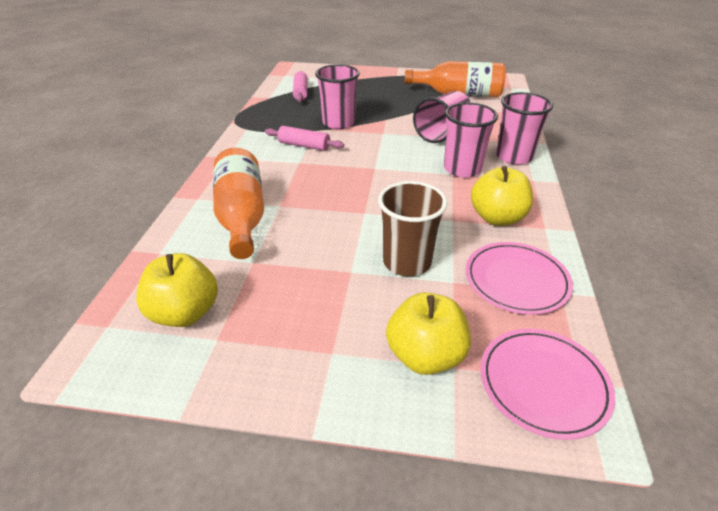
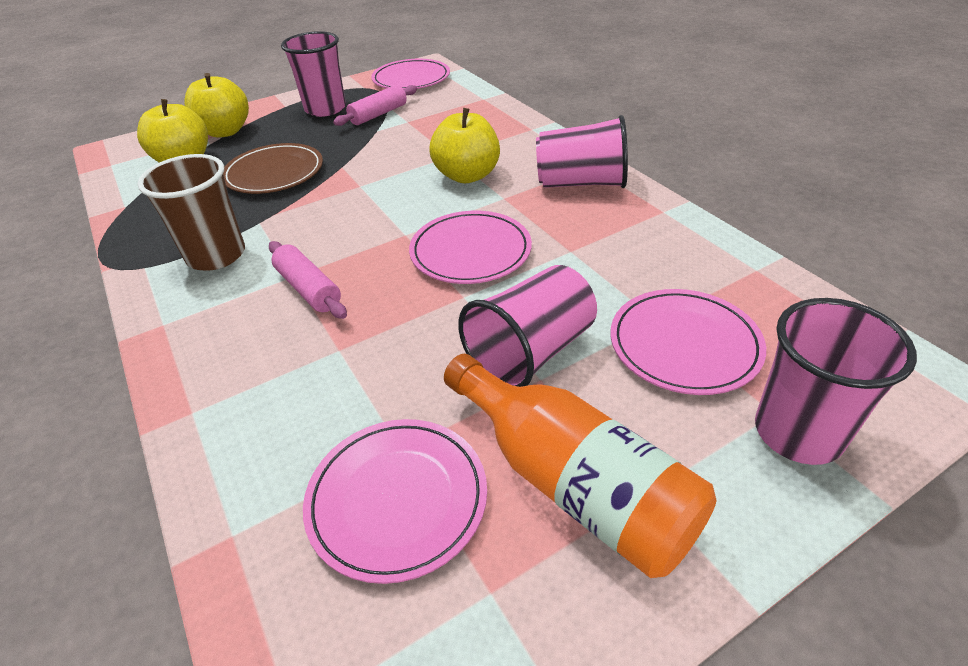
brown plate: none = 0 -> [223,143,323,194] = 1
orange bottle: [213,148,264,259] [405,61,506,97] = 2 -> [444,354,717,578] = 1
pink plate: [466,242,573,315] [480,329,615,440] = 2 -> [303,419,487,584] [371,59,450,89] [409,211,532,284] [610,289,766,395] = 4

